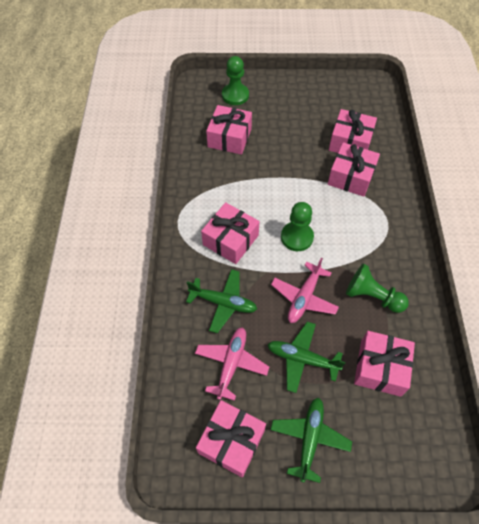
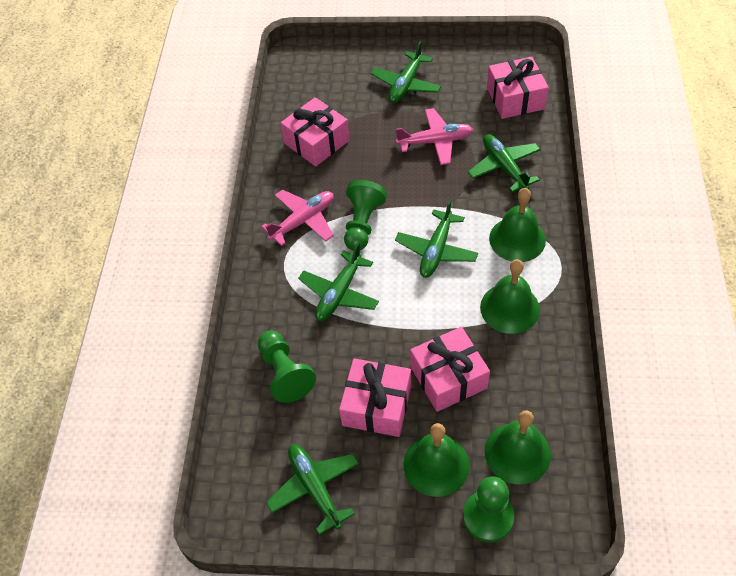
green bell: none = 0 -> [403,423,470,497] [480,259,540,334] [485,410,551,484] [489,188,546,262] = 4
green plane: [186,269,257,333] [267,322,345,393] [271,398,352,483] = 3 -> [266,444,359,535] [298,243,379,321] [371,41,441,103] [395,200,478,278] [468,134,541,192] = 5
pink gift: [196,400,266,478] [201,202,260,264] [206,105,252,155] [328,142,380,197] [329,109,377,153] [354,331,415,397] = 6 -> [281,97,350,167] [339,358,411,437] [410,327,490,412] [487,57,549,119] = 4

